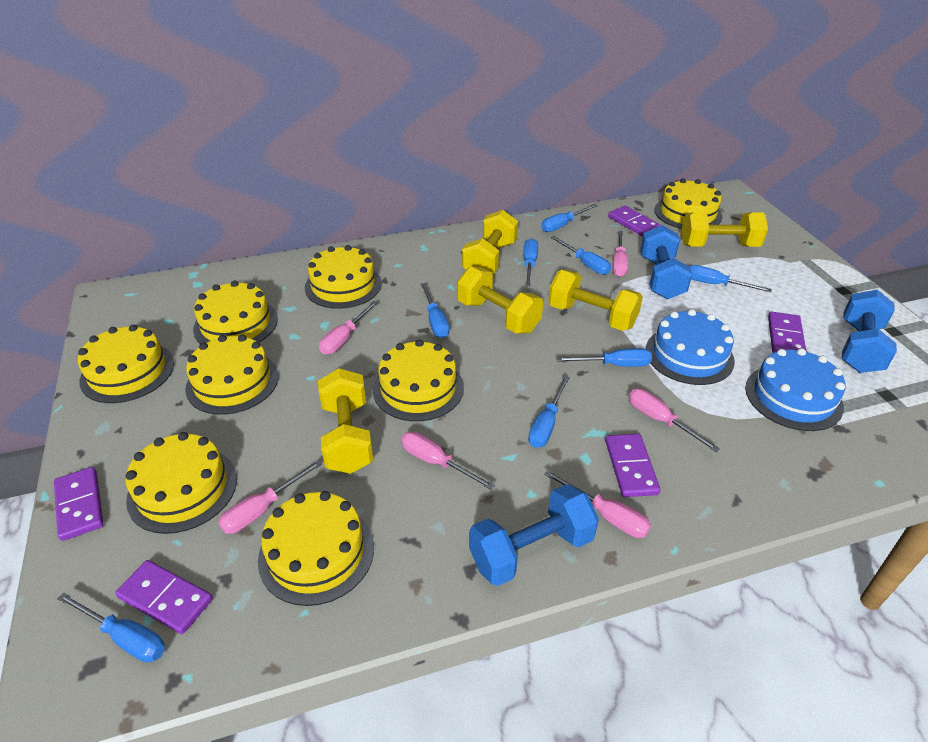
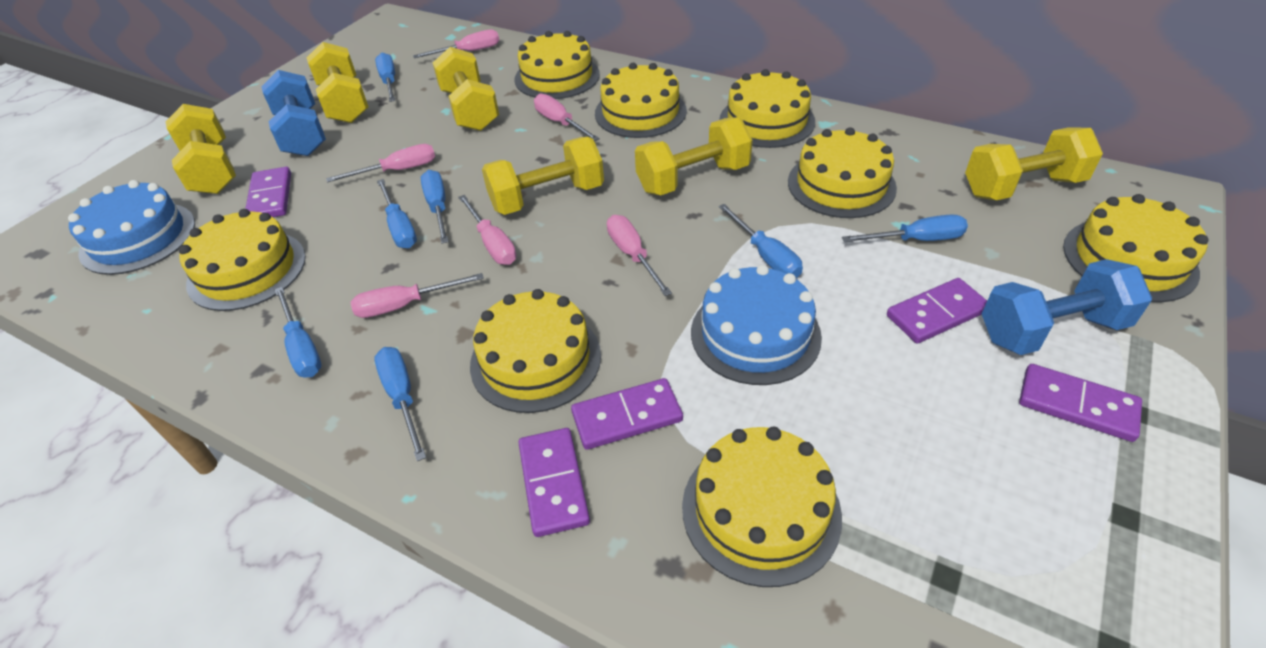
blue dumbbell: [469,484,599,586] [640,225,692,300] [842,290,897,373] = 3 -> [261,70,326,156] [982,259,1152,355] = 2
blue screwdriver: [57,592,165,663] [421,283,449,338] [523,238,538,287] [528,376,570,448] [541,204,597,232] [551,236,611,275] [556,348,652,367] [689,265,772,292] = 8 -> [275,287,322,378] [374,347,426,461] [375,53,395,102] [377,179,417,248] [421,170,449,244] [719,204,803,278] [842,215,968,242] = 7
yellow dumbbell: [318,368,373,474] [457,266,543,334] [462,210,518,274] [548,270,643,331] [682,212,768,247] = 5 -> [166,104,236,194] [307,42,368,123] [433,47,499,131] [482,137,604,215] [635,117,753,195] [965,127,1103,200] = 6

